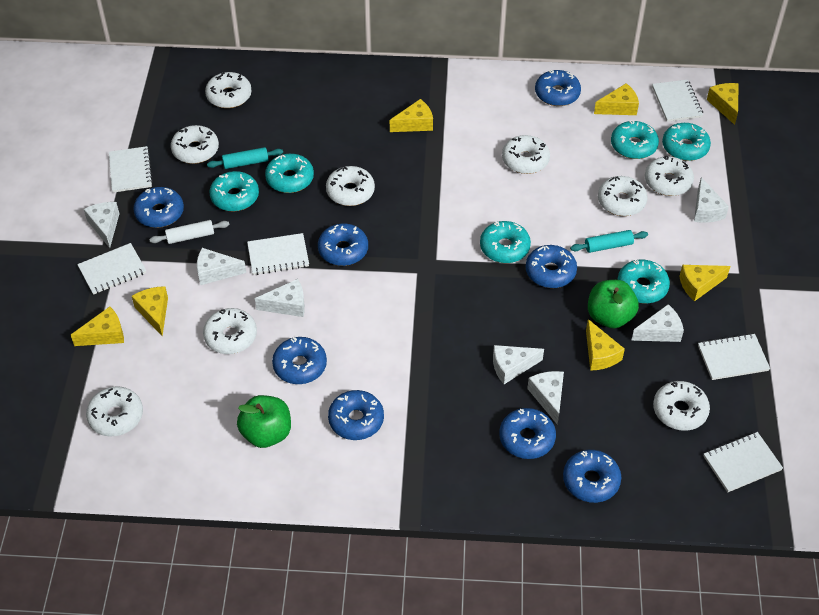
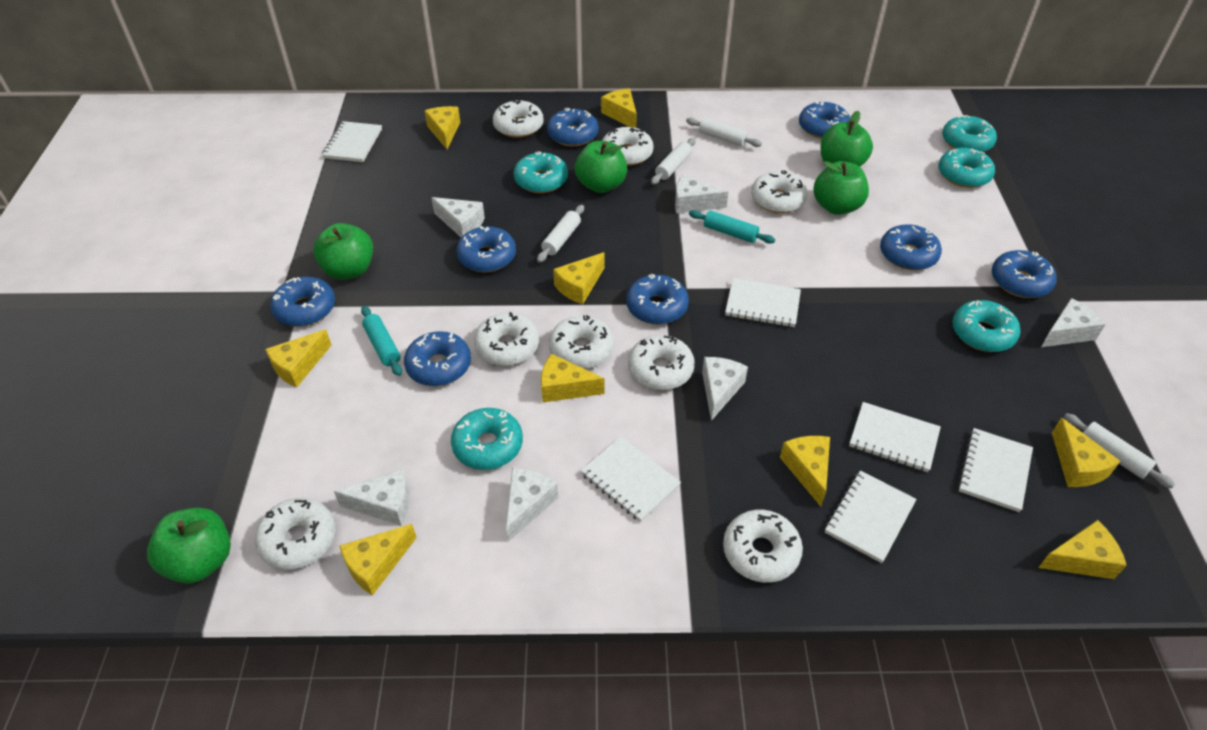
green apple: [237,395,291,448] [588,280,639,328] = 2 -> [147,508,231,584] [313,223,373,280] [575,141,627,193] [813,161,869,215] [821,111,873,167] = 5
turquoise donut: [209,171,259,211] [265,154,314,193] [480,221,531,263] [611,120,659,159] [617,260,670,304] [662,123,711,161] = 6 -> [451,408,523,470] [514,151,568,193] [938,147,995,188] [942,115,997,152] [952,300,1020,352] = 5
white cheese: [84,202,119,248] [197,248,246,285] [255,279,305,317] [493,345,544,384] [527,371,564,424] [631,304,684,342] [694,177,729,223] = 7 -> [334,469,409,526] [431,197,485,237] [506,468,558,542] [675,175,728,213] [702,357,748,421] [1041,298,1106,347] = 6
white donut: [86,386,143,436] [171,125,219,164] [203,308,257,354] [205,72,251,108] [326,166,375,206] [502,135,550,174] [598,176,648,216] [645,156,694,196] [653,381,710,431] = 9 -> [255,498,336,570] [474,312,539,366] [493,100,544,138] [549,315,614,369] [602,127,654,166] [628,335,695,390] [723,510,803,583] [751,170,808,213] = 8
white rolling pin: [149,220,229,244] = 1 -> [537,205,584,263] [651,138,696,185] [686,118,762,147] [1064,413,1175,488] = 4
yellow cheese: [71,307,124,346] [132,286,168,336] [390,99,433,132] [586,319,625,371] [594,83,639,115] [679,265,730,301] [707,83,739,125] = 7 -> [265,329,331,387] [339,524,416,596] [425,106,460,149] [541,354,604,402] [553,252,604,304] [601,88,637,128] [780,436,830,506] [1038,520,1127,579] [1052,417,1120,487] = 9

